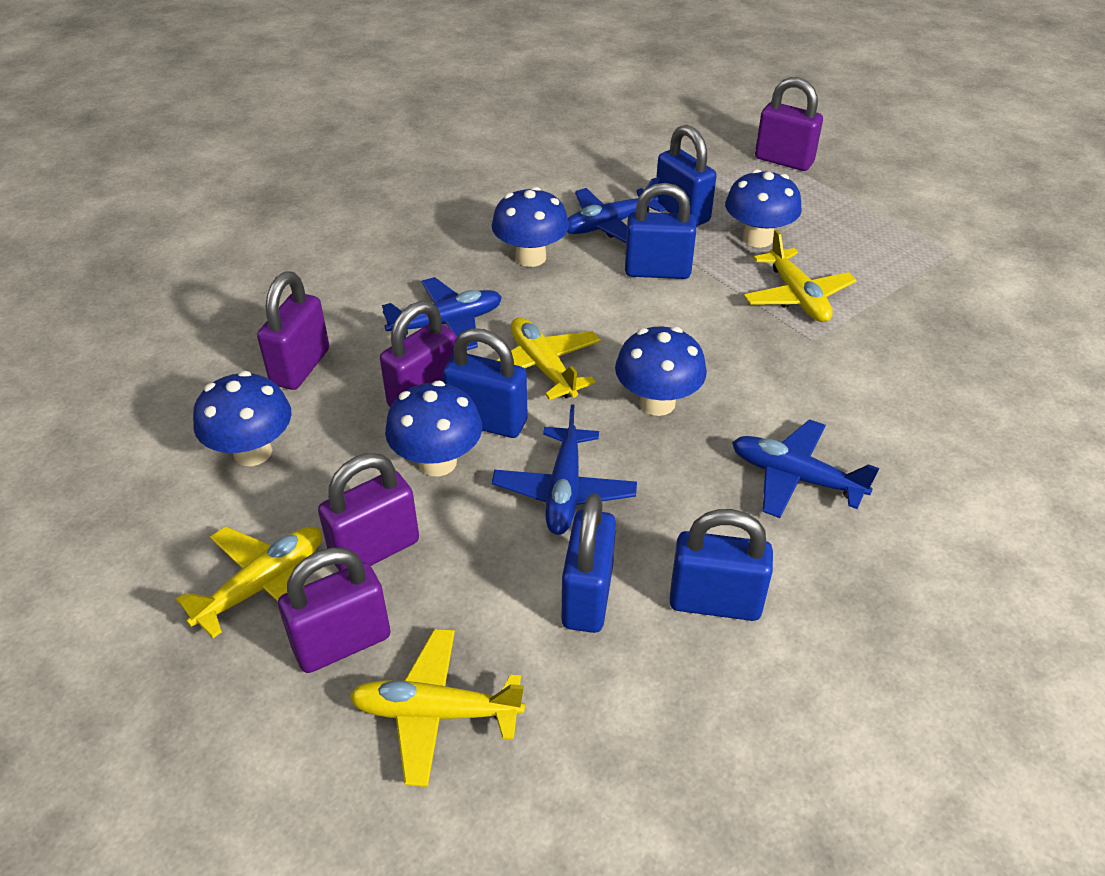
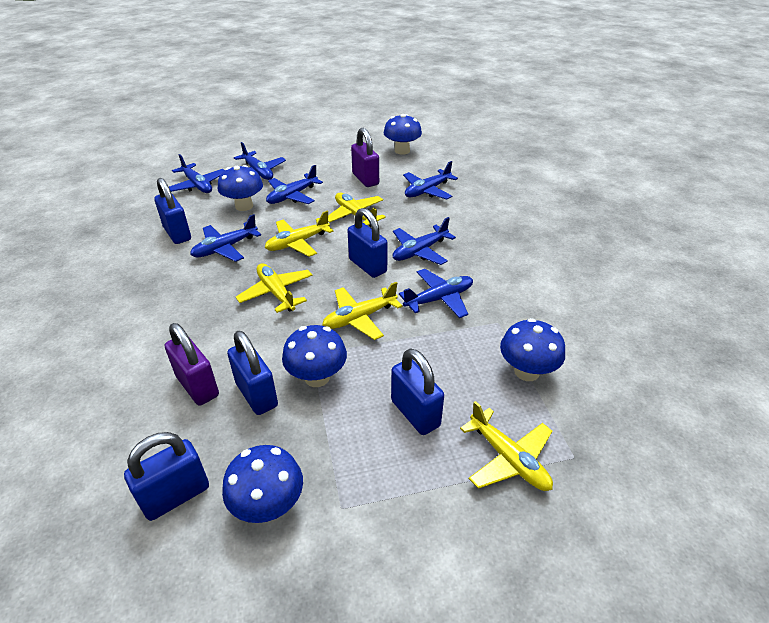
blue plane: [382,277,502,350] [492,404,637,535] [567,177,665,243] [732,419,879,518] = 4 -> [169,154,225,193] [190,214,261,262] [234,142,286,180] [266,165,323,204] [393,217,456,265] [399,269,473,318] [403,161,458,200] = 7
purple padlock: [257,272,329,390] [278,547,390,673] [318,453,419,571] [380,301,457,407] [755,77,823,171] = 5 -> [165,323,219,406] [351,128,379,187] = 2
yellow plane: [176,526,322,638] [349,629,525,787] [496,317,601,400] [744,230,857,322] = 4 -> [236,263,313,313] [265,211,334,257] [322,282,402,340] [328,193,386,227] [460,401,553,491] = 5

